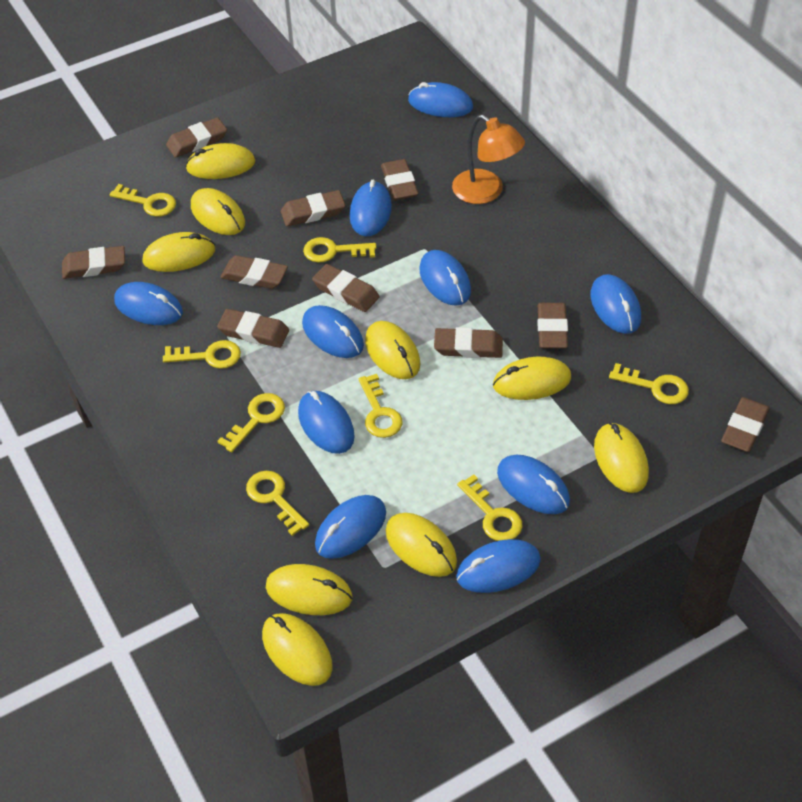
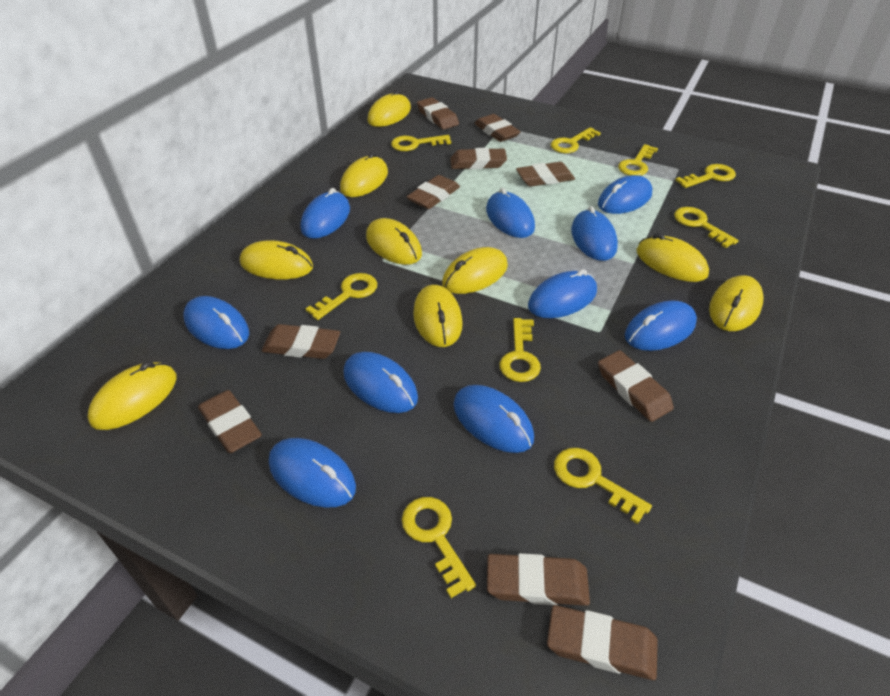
orange lamp: [452,115,525,204] = 1 -> none = 0
yellow key: [110,184,176,217] [163,340,241,369] [217,393,285,452] [246,471,309,536] [303,237,377,263] [359,374,402,438] [457,475,522,541] [609,363,689,404] = 8 -> [306,273,377,320] [391,135,451,151] [402,497,476,598] [500,318,541,382] [551,127,601,153] [554,448,652,524] [618,144,658,176] [674,207,739,248] [675,164,736,188] = 9

